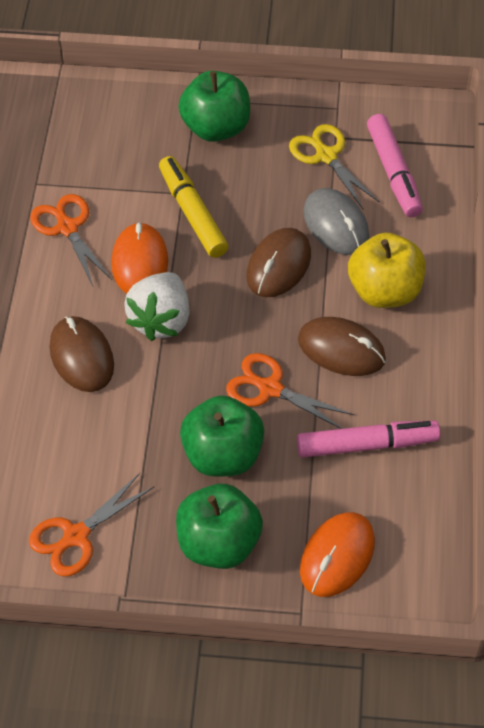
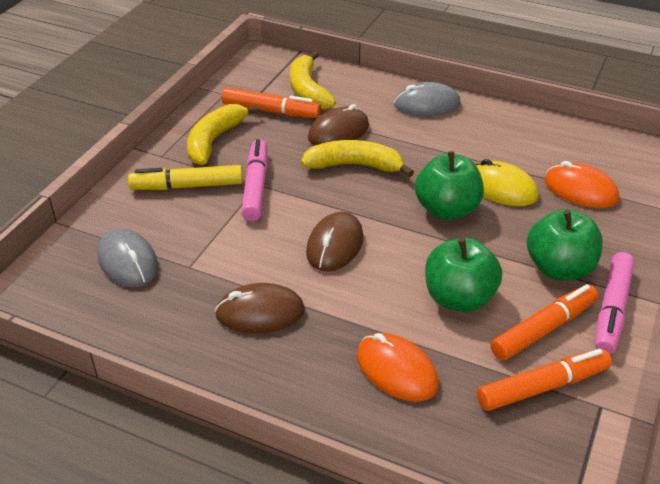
grey mouse: [303,188,369,255] = 1 -> [97,228,158,287] [394,82,460,116] = 2
orange marker: none = 0 -> [222,87,321,118] [477,349,612,411] [490,284,598,361] = 3
orange scissors: [29,473,154,576] [30,194,112,286] [226,353,354,429] = 3 -> none = 0
white strawberry: [125,272,190,341] = 1 -> none = 0
yellow apple: [348,233,426,308] = 1 -> none = 0
yellow banana: none = 0 -> [187,104,260,165] [290,51,336,110] [301,140,414,177] = 3
yellow mouse: none = 0 -> [475,159,539,206] = 1
yellow scissors: [289,124,380,209] = 1 -> none = 0

